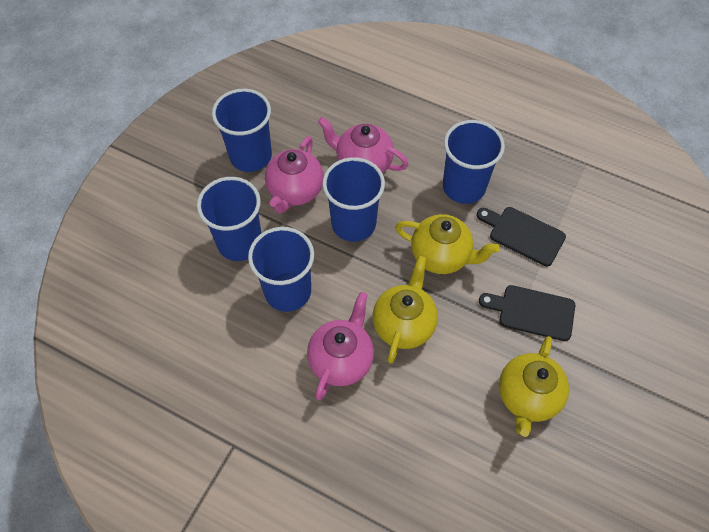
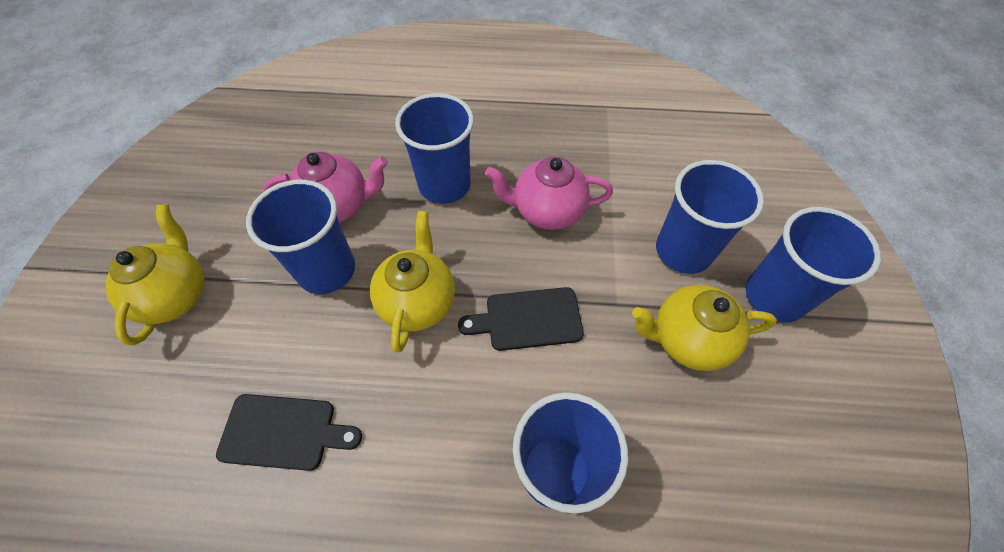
pink teapot: [265,136,324,214] [307,292,374,400] [318,117,409,174] = 3 -> [263,152,388,223] [485,156,613,230] = 2

